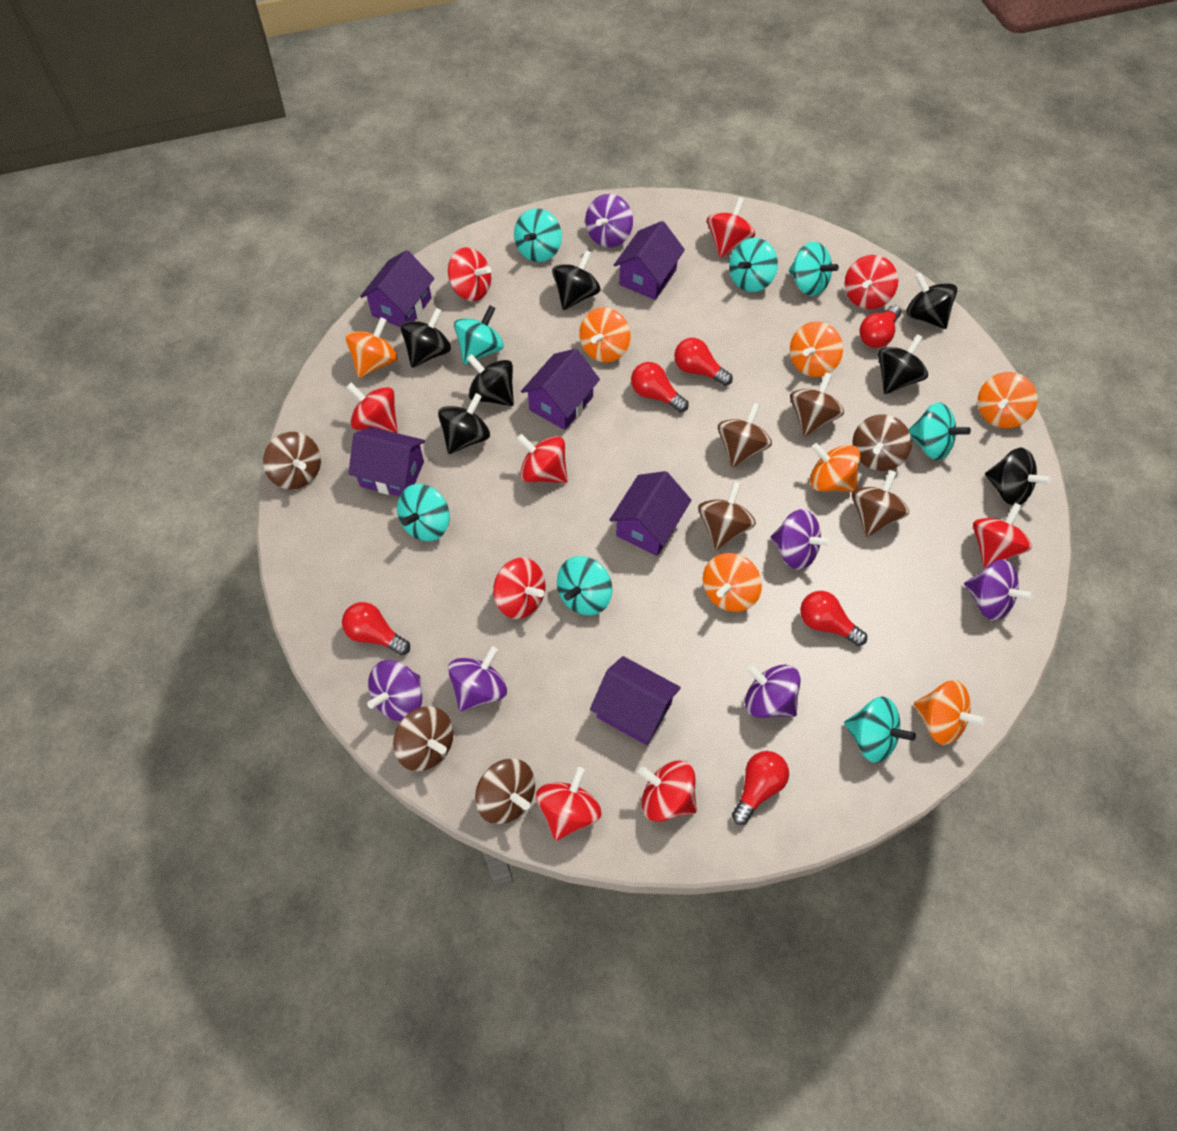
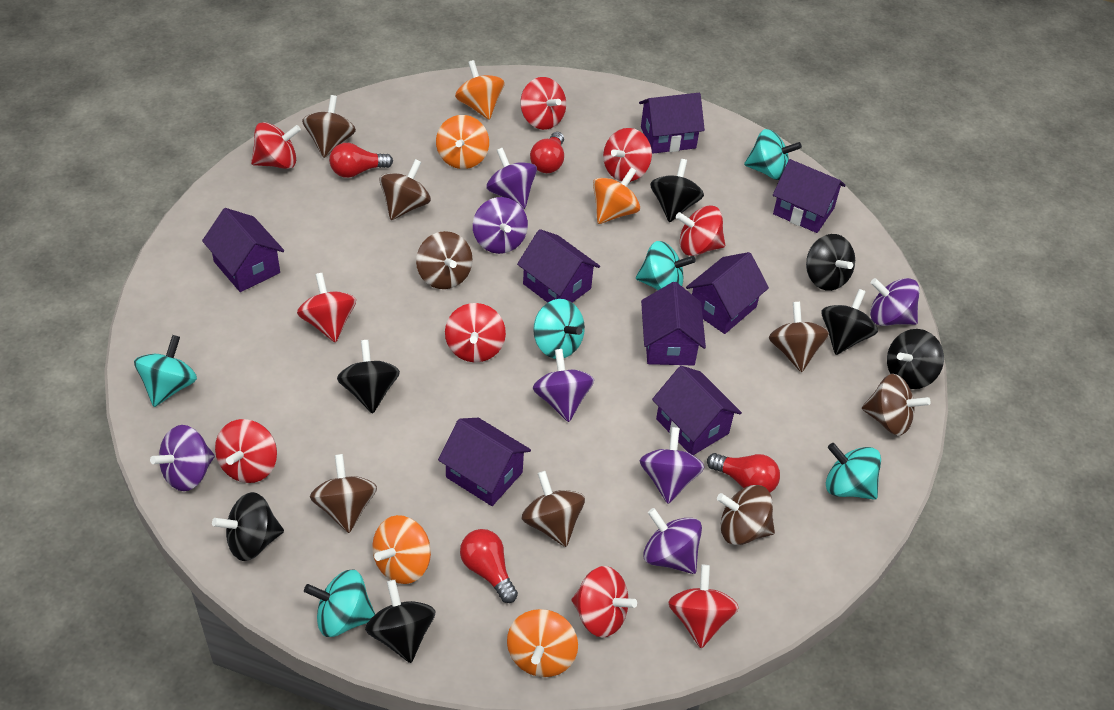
orange spinning top: [346,317,397,378] [579,307,630,362] [703,553,762,612] [790,321,843,377] [810,443,860,492] [914,680,986,745] [978,372,1038,428] = 7 -> [372,515,431,584] [436,115,489,169] [455,60,504,120] [507,609,578,677] [593,167,640,224] = 5
purple house: [348,427,425,497] [360,250,434,328] [521,349,600,430] [590,656,681,745] [610,471,692,556] [614,221,685,300] = 6 -> [202,208,284,292] [438,418,531,506] [517,229,600,303] [639,93,705,154] [641,282,706,366] [652,366,742,455] [686,252,769,334] [773,159,846,233] = 8
purple spinning top: [367,660,422,721] [448,647,507,712] [585,194,633,247] [745,664,801,718] [771,509,832,570] [964,559,1034,621] = 6 -> [150,425,215,491] [473,197,528,254] [486,148,537,209] [533,349,594,422] [640,427,704,504] [643,508,702,574] [870,278,920,326] = 7
red light bulb: [342,602,410,655] [631,362,689,412] [674,338,733,386] [732,751,789,825] [800,591,867,646] [859,305,901,348] = 6 -> [329,143,393,178] [460,529,518,603] [530,132,564,173] [707,453,780,493] = 4
turquoise spinning top: [397,484,450,541] [454,305,504,365] [514,208,562,262] [557,556,612,615] [729,238,778,292] [789,242,839,296] [844,697,916,763] [908,402,971,460] = 8 -> [134,335,197,407] [304,569,375,637] [533,299,585,359] [636,241,696,290] [744,129,802,180] [826,443,881,500] = 6

